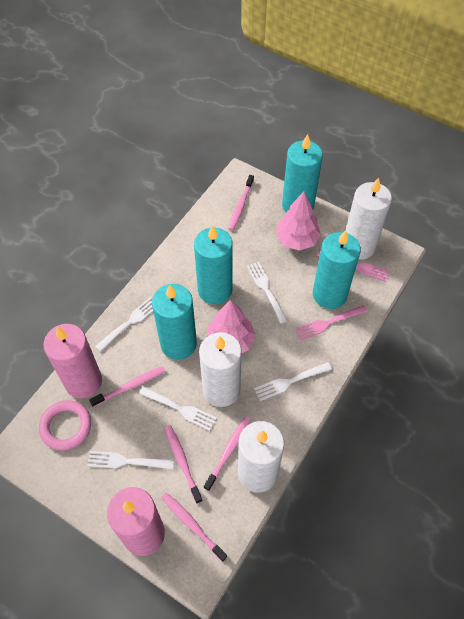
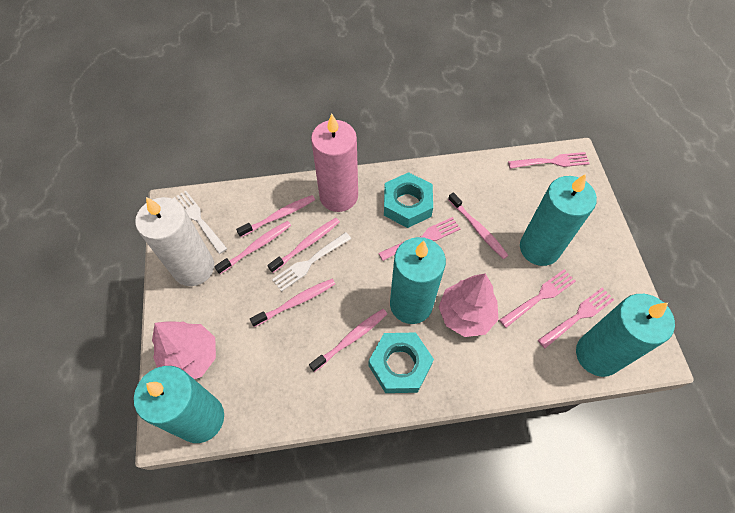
pink candle: [44,324,102,399] [107,487,165,556] = 2 -> [311,114,358,212] = 1
pink fork: [294,305,368,341] [317,250,390,282] = 2 -> [378,217,460,261] [499,269,576,328] [508,152,590,169] [538,288,614,348] = 4
pink ring: [39,400,91,451] = 1 -> none = 0
pink toothbrush: [89,366,165,407] [161,492,227,562] [165,425,203,504] [204,417,251,491] [228,175,254,231] = 5 -> [214,221,291,274] [236,195,315,237] [250,279,335,327] [268,218,340,273] [309,309,387,372] [448,192,509,259] = 6
turquoise nut: none = 0 -> [369,332,434,393] [384,172,433,228] = 2
white candle: [199,332,242,407] [238,421,284,493] [346,178,392,260] = 3 -> [135,197,214,286] = 1
white fork: [87,451,174,470] [95,297,153,352] [139,386,217,431] [247,262,288,324] [254,362,332,401] = 5 -> [173,190,227,254] [272,232,351,292] = 2

